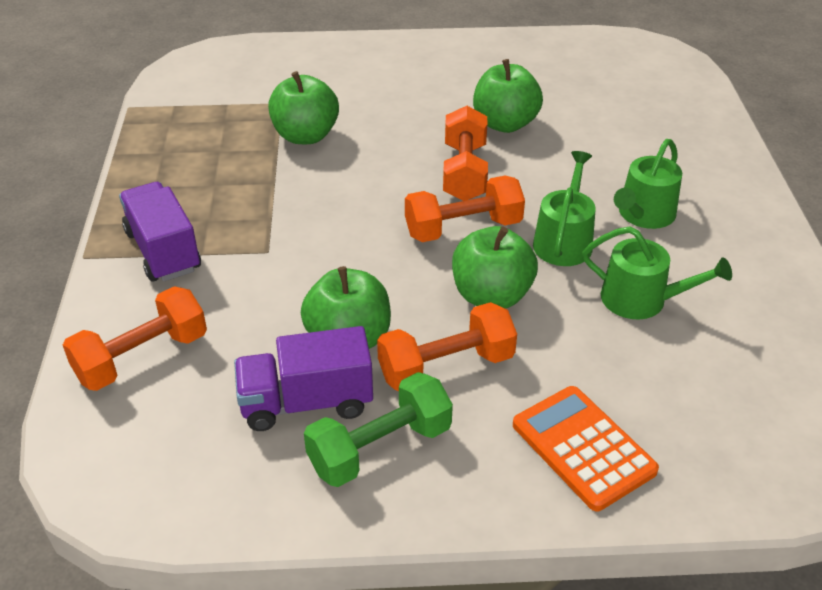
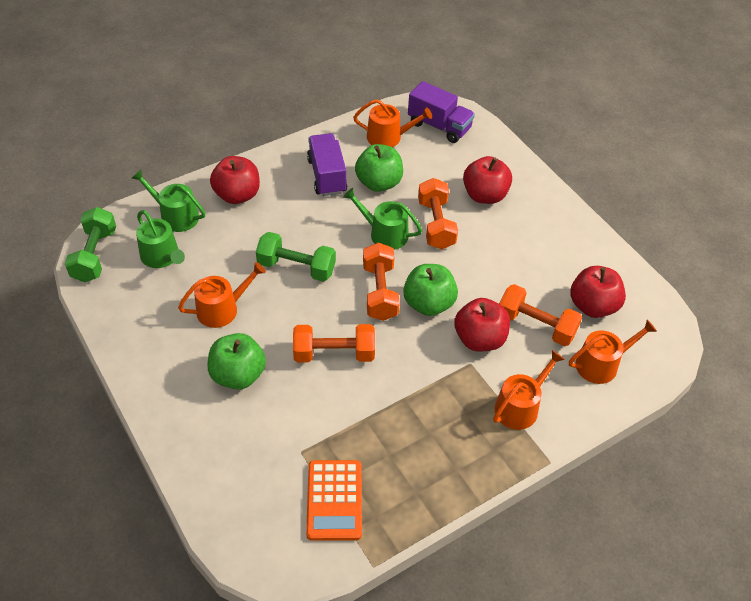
green apple: [268,71,339,144] [301,266,391,349] [452,226,538,309] [473,59,543,133] = 4 -> [208,333,266,390] [355,144,403,192] [403,264,458,316] = 3
green dumbbell: [304,372,453,487] = 1 -> [65,207,116,282] [256,232,336,282] = 2
orange watering can: none = 0 -> [178,262,266,328] [353,99,432,147] [493,350,565,430] [569,320,657,384] = 4
red apple: none = 0 -> [210,156,260,204] [454,298,510,351] [463,156,512,204] [570,266,626,318] = 4

